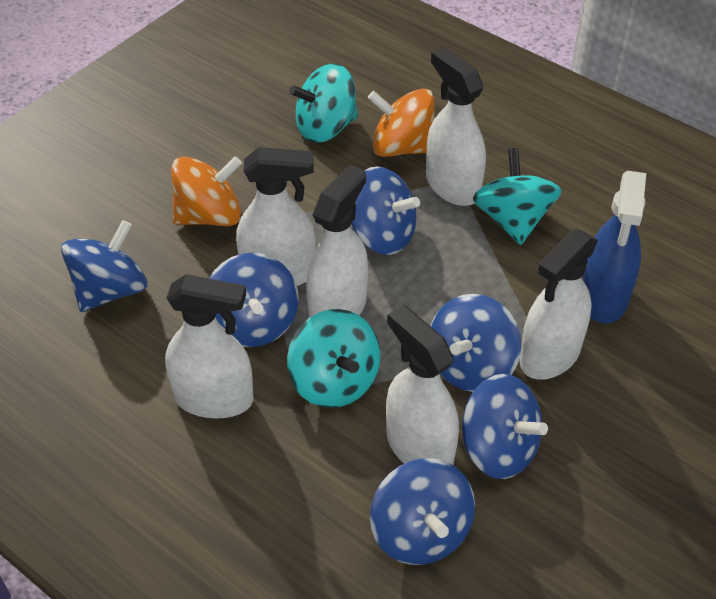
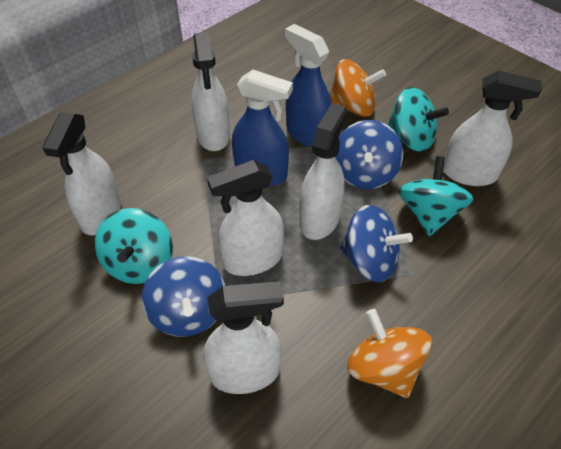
blue spinning top: [61,220,148,312] [209,253,299,347] [351,166,420,255] [370,458,475,565] [431,294,522,392] [462,374,548,479] = 6 -> [142,256,225,337] [335,120,403,189] [340,205,413,282] = 3
blue spray bottle: [583,171,646,324] = 1 -> [232,69,293,186] [285,24,332,147] = 2

